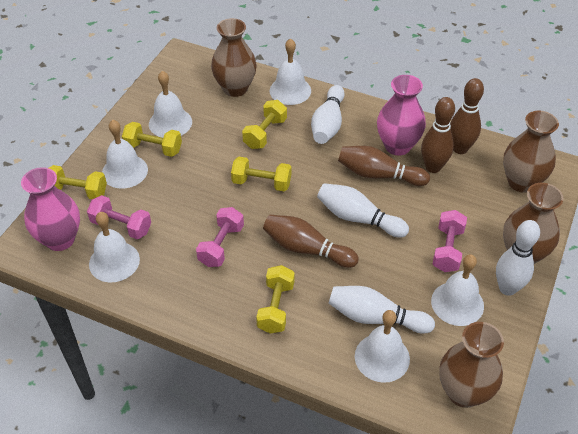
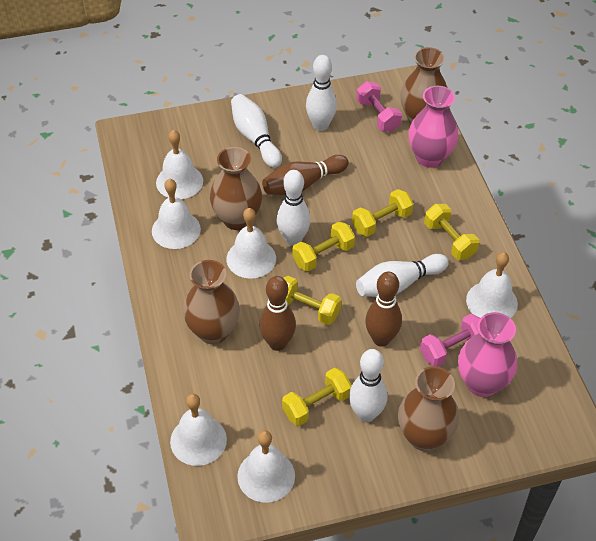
brown bowling pin: [263,215,359,268] [338,146,430,186] [421,97,455,173] [450,78,484,154] = 4 -> [259,276,296,351] [262,155,349,195] [365,272,402,346] = 3
pink dumbbell: [87,195,151,239] [196,207,244,267] [432,210,467,272] = 3 -> [356,81,402,132] [420,314,480,367] = 2
white bowling pin: [311,85,345,144] [317,183,409,238] [329,286,435,334] [496,220,540,296] = 4 -> [231,94,282,168] [277,170,311,246] [306,55,337,131] [349,349,388,422] [356,254,449,297] = 5

